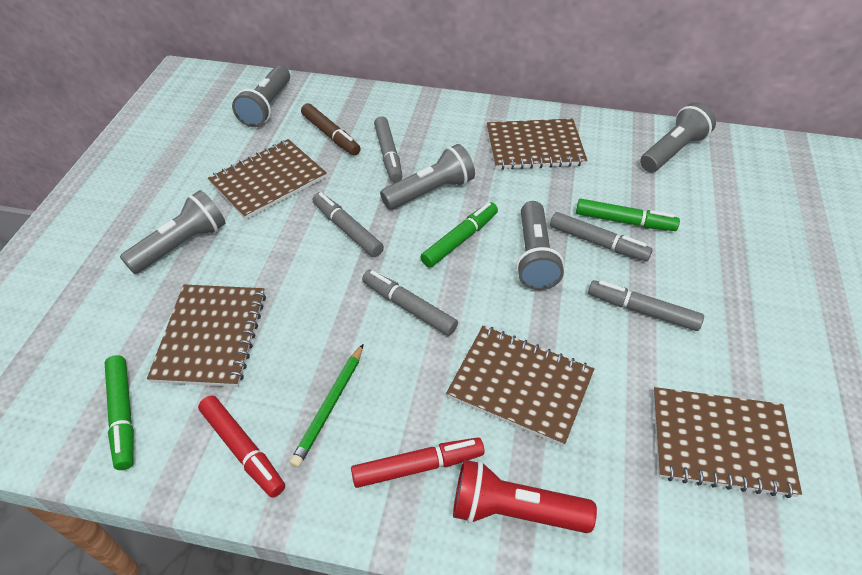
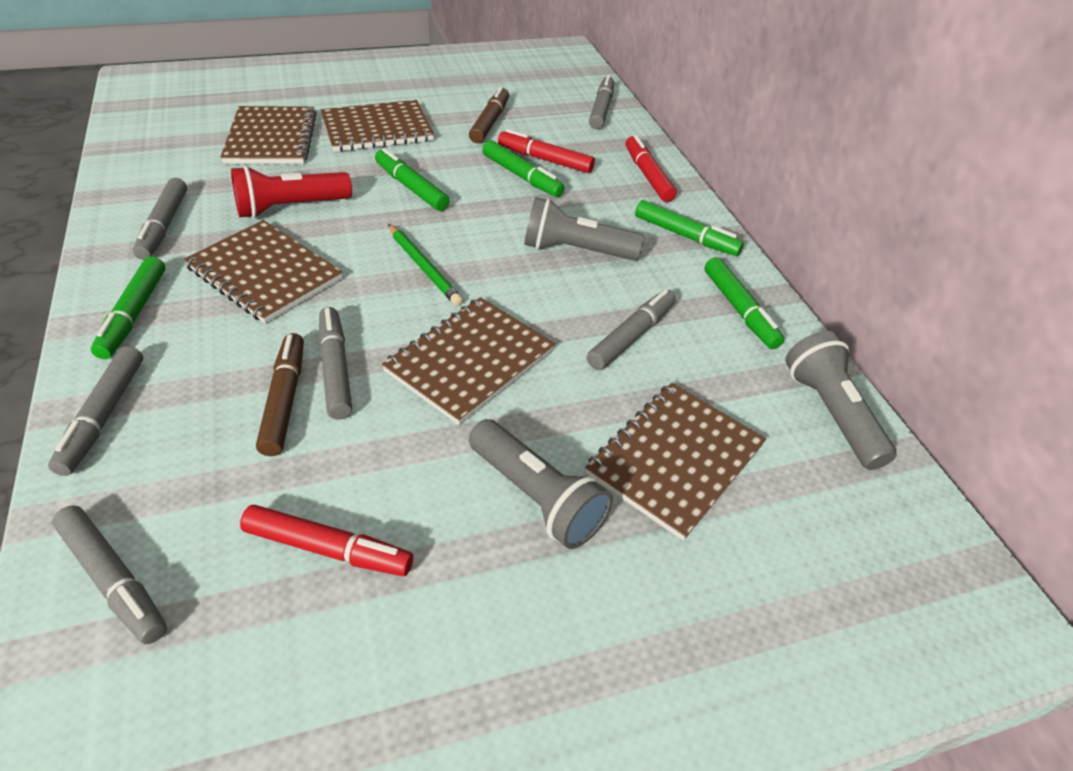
brown marker: [301,103,361,156] = 1 -> [256,333,304,456] [469,86,509,143] = 2
green marker: [105,355,134,470] [421,202,498,268] [576,199,680,231] = 3 -> [91,256,165,359] [375,148,450,211] [482,140,565,197] [635,200,744,256] [705,257,784,349] = 5
grey flashlight: [120,190,226,274] [232,66,290,127] [380,144,475,210] [516,201,564,290] [640,103,716,172] = 5 -> [469,419,613,549] [524,197,644,261] [785,331,897,470] = 3
grey marker: [313,192,384,257] [362,270,458,336] [374,116,402,182] [550,212,653,261] [588,280,704,331] = 5 -> [48,346,143,476] [52,505,167,644] [133,178,187,260] [319,307,352,419] [587,289,676,370] [589,75,614,129] = 6
red marker: [198,395,285,498] [351,437,484,488] = 2 -> [240,505,413,576] [498,129,595,173] [626,135,677,202] = 3

